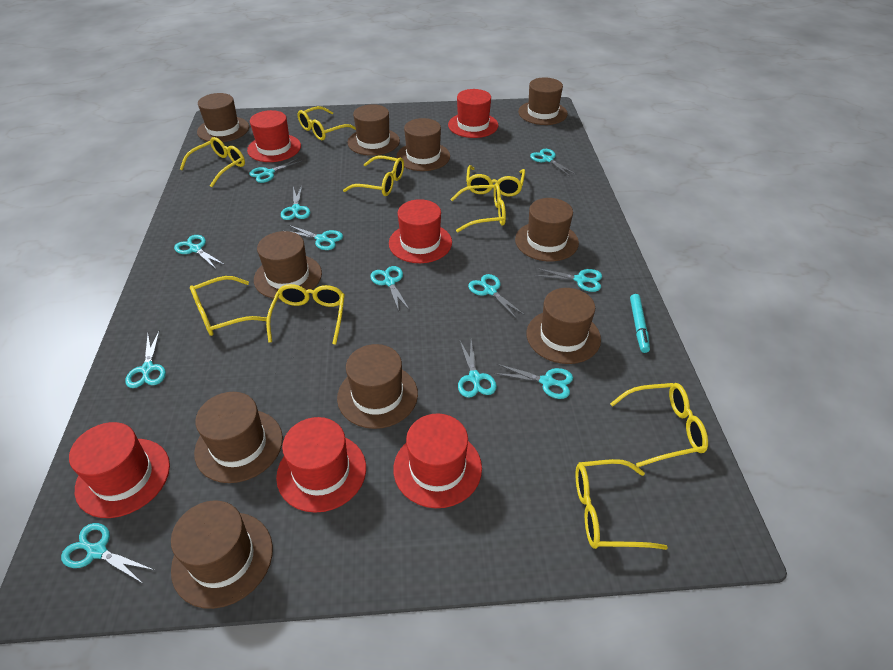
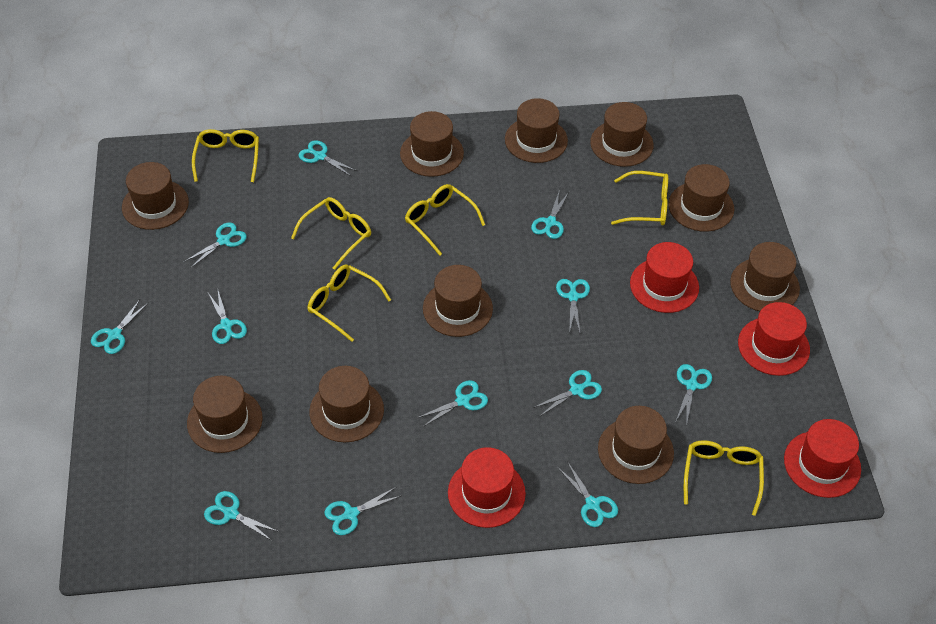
red hat: [69,422,170,518] [247,110,301,162] [276,417,366,513] [389,199,452,263] [393,414,482,508] [448,89,498,138] = 6 -> [448,447,526,528] [630,242,699,313] [738,302,810,376] [784,419,861,498] = 4
turquoise marker: [630,294,650,353] = 1 -> none = 0
yellow glasses: [180,137,245,187] [190,276,267,336] [266,284,345,345] [297,106,356,140] [343,156,404,196] [451,183,506,232] [466,165,525,196] [575,459,668,550] [610,383,708,467] = 9 -> [192,129,259,182] [291,197,371,270] [308,264,391,342] [405,184,485,256] [611,171,668,226] [684,440,764,516] = 6

